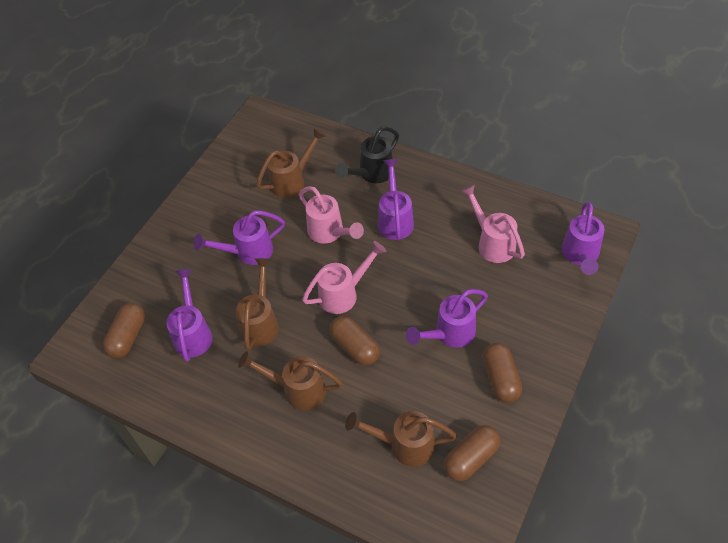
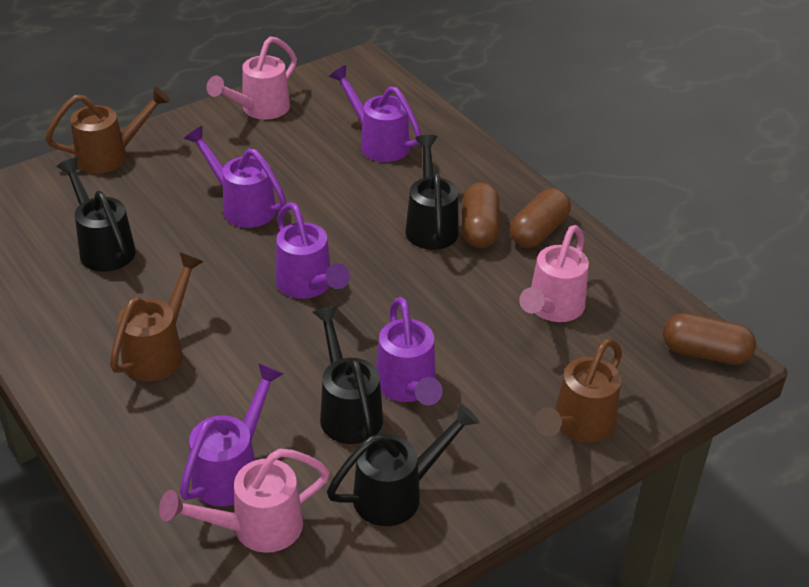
black watering can: [335,126,399,183] = 1 -> [57,157,136,272] [312,306,383,444] [327,403,480,526] [405,135,459,250] = 4
brown capsule: [103,303,145,358] [329,316,380,365] [444,425,500,481] [483,343,522,403] = 4 -> [462,182,500,248] [510,188,571,248] [663,313,756,365] = 3
brown watering can: [236,258,279,350] [238,351,343,410] [256,128,326,198] [345,411,457,467] = 4 -> [45,86,170,173] [110,252,203,381] [534,338,622,443] = 3

